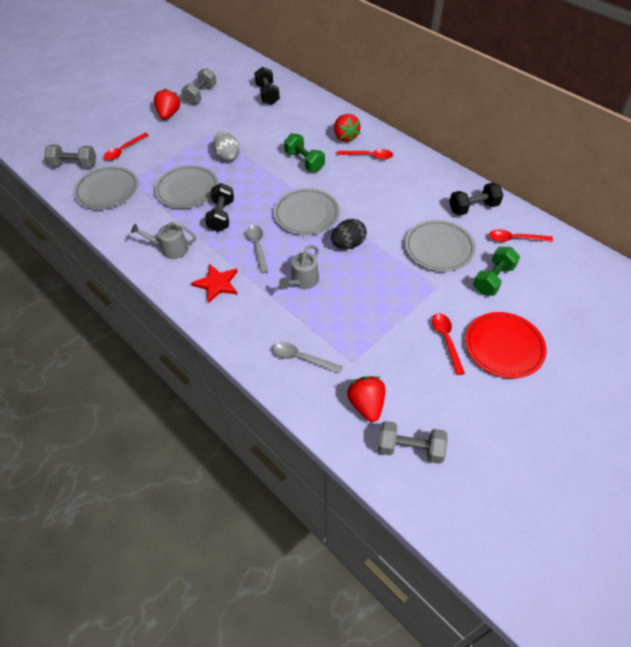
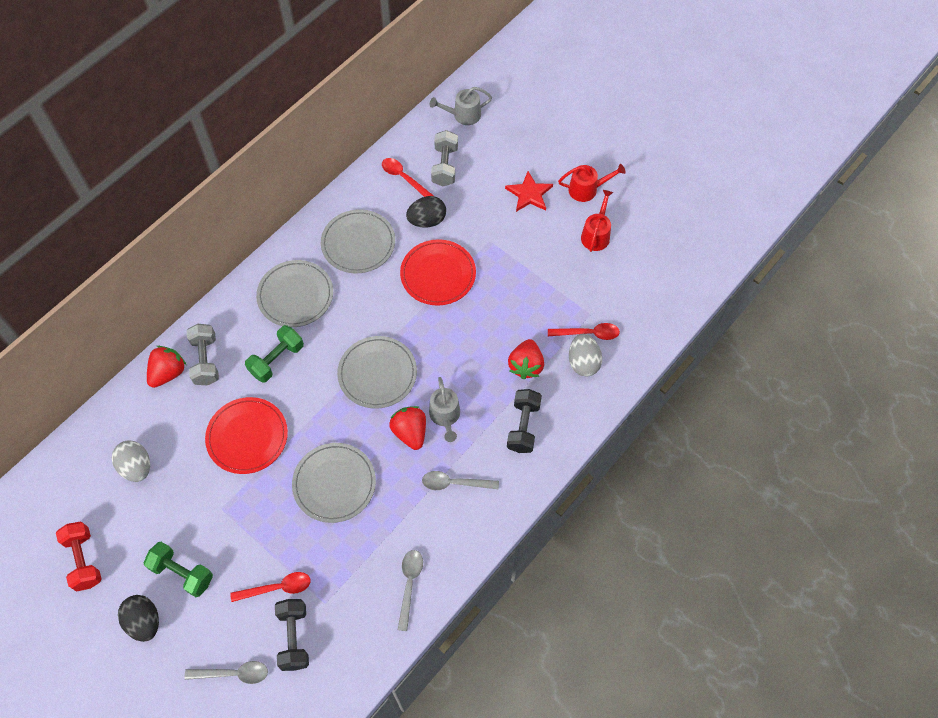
black dumbbell: [205,183,234,232] [254,67,280,105] [449,183,503,215] = 3 -> [275,599,309,671] [507,389,542,453] = 2
black egg: [331,219,367,249] = 1 -> [118,595,159,642] [406,196,446,228] = 2
grey dumbbell: [44,145,96,168] [181,68,217,105] [378,421,448,464] = 3 -> [186,324,219,386] [431,130,458,186] = 2
grey egg: [213,132,240,162] = 1 -> [112,441,150,482] [569,334,602,377] = 2
grey spoon: [246,225,268,273] [273,342,343,373] = 2 -> [185,661,268,684] [398,550,423,631] [422,471,499,490] = 3
red dumbbell: none = 0 -> [56,522,102,592] = 1
red plate: [465,312,547,378] = 1 -> [205,397,288,474] [400,239,476,305] = 2
red spoon: [103,133,149,161] [337,149,393,160] [432,313,465,375] [489,229,553,242] = 4 -> [230,572,311,602] [382,158,434,197] [548,323,620,340] = 3
red watering can: none = 0 -> [558,164,626,202] [581,190,613,252] = 2

